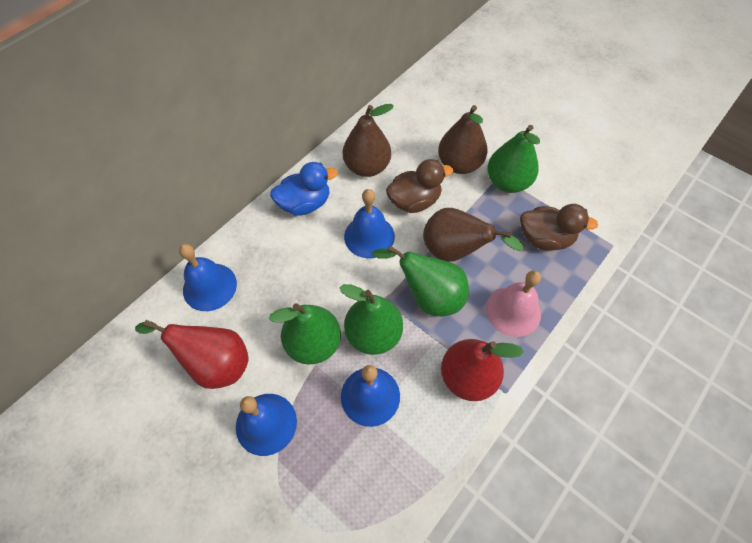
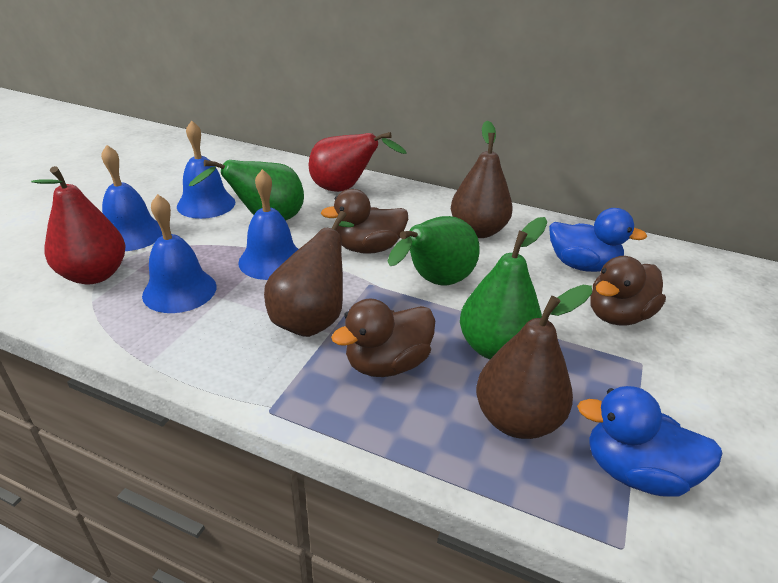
blue duck: [270,162,338,216] = 1 -> [549,208,647,272] [577,386,722,497] = 2
brown duck: [386,159,453,213] [520,204,598,250] = 2 -> [321,189,408,254] [331,299,435,377] [590,256,666,325] = 3
green pear: [269,303,341,364] [339,284,403,355] [372,246,469,316] [487,125,540,193] = 4 -> [189,160,304,221] [388,216,480,285] [460,217,547,359] = 3
pink bell: [486,270,541,337] = 1 -> none = 0

